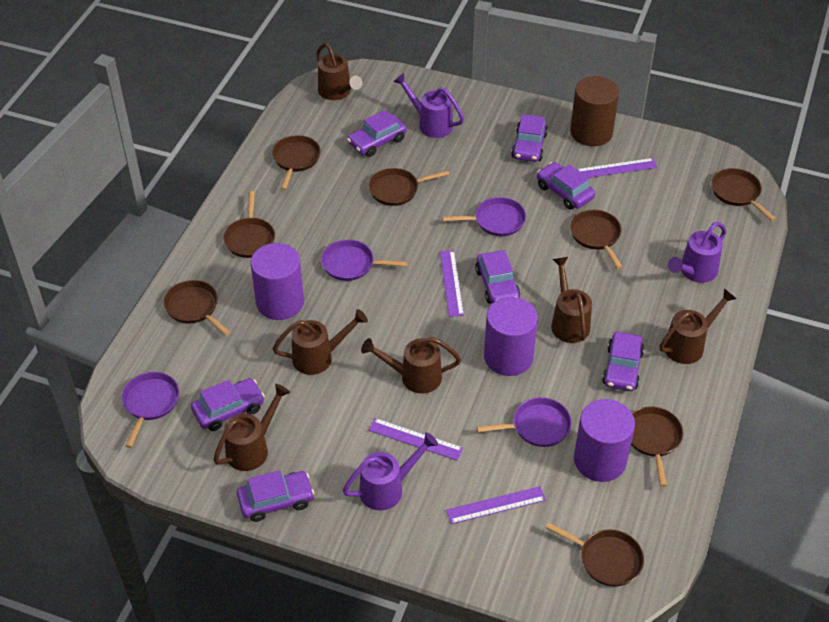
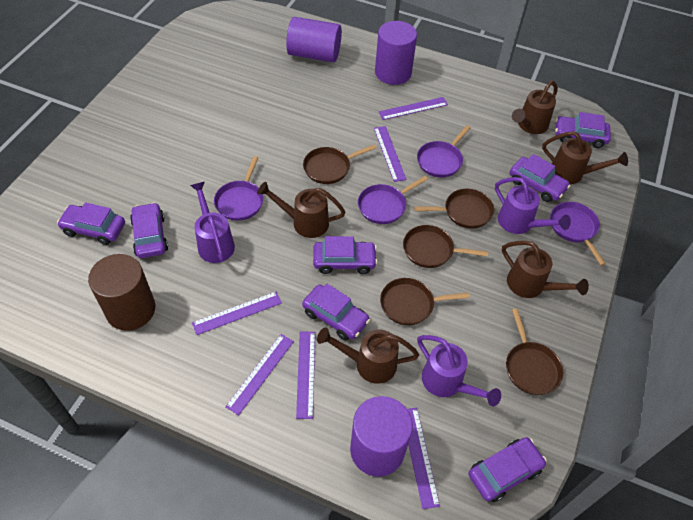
brown pan: [164,280,231,336] [223,191,275,258] [272,135,321,190] [368,168,449,206] [545,522,644,587] [570,210,623,269] [631,406,683,487] [711,168,776,221] = 8 -> [303,145,376,184] [380,278,470,325] [403,225,488,268] [414,189,494,229] [506,309,563,395] = 5
brown watering can: [213,384,290,471] [272,309,368,375] [316,43,362,100] [361,337,461,394] [551,257,592,343] [659,288,737,364] = 6 -> [257,182,345,238] [317,327,419,384] [502,241,589,298] [512,81,558,134] [542,131,628,184] = 5
purple ruler: [369,418,463,461] [440,250,464,317] [446,486,546,524] [577,158,657,178] = 4 -> [192,292,282,335] [225,334,294,416] [296,332,315,419] [374,126,406,182] [379,97,448,120] [407,407,440,509] = 6

